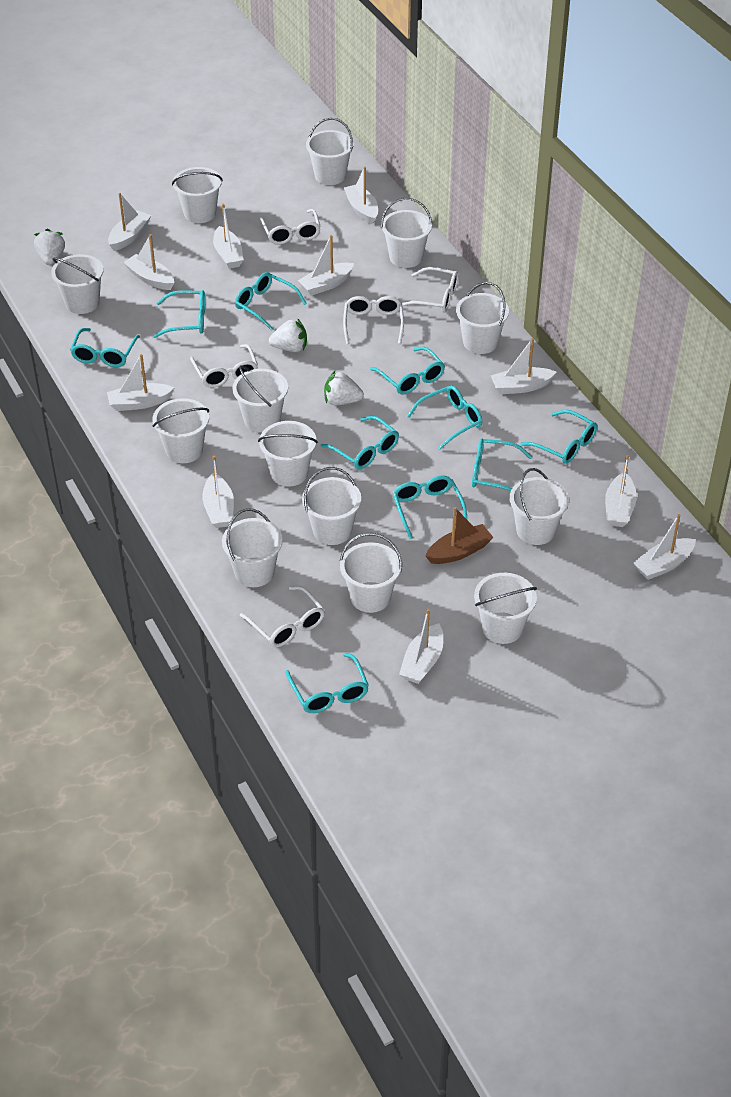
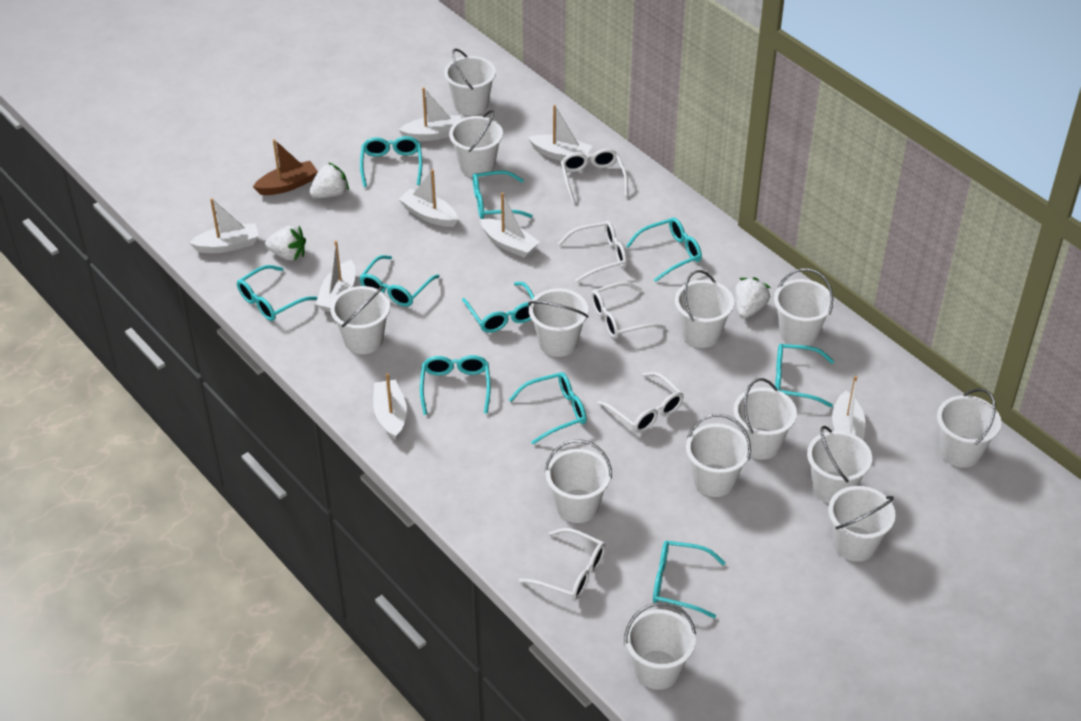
white boat: [107,354,174,411] [108,193,151,251] [123,234,174,290] [202,456,234,528] [213,204,243,269] [298,235,354,296] [344,167,378,224] [399,609,443,684] [490,338,556,394] [605,455,637,527] [633,514,696,580] = 11 -> [189,198,259,253] [316,241,355,312] [373,373,407,441] [399,88,461,141] [399,169,458,227] [480,192,540,258] [528,105,592,161] [832,376,866,441] = 8

